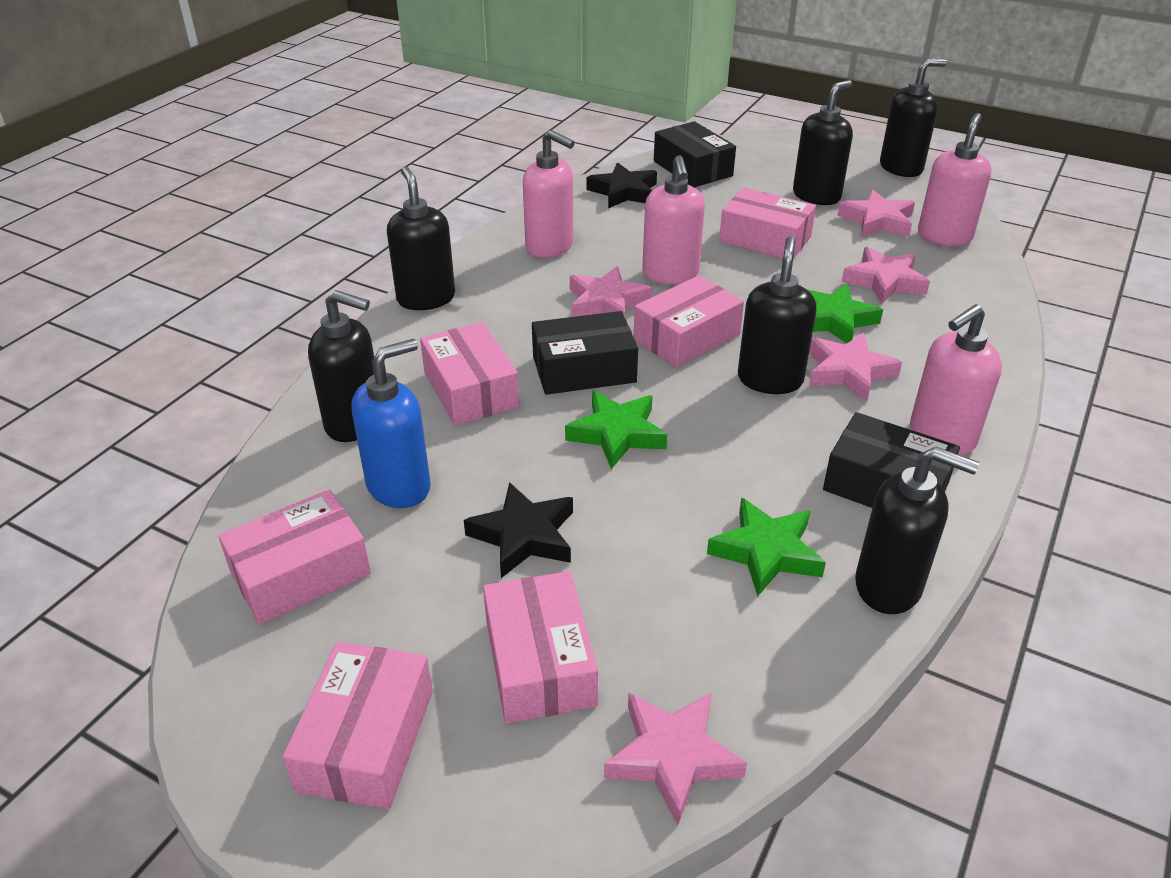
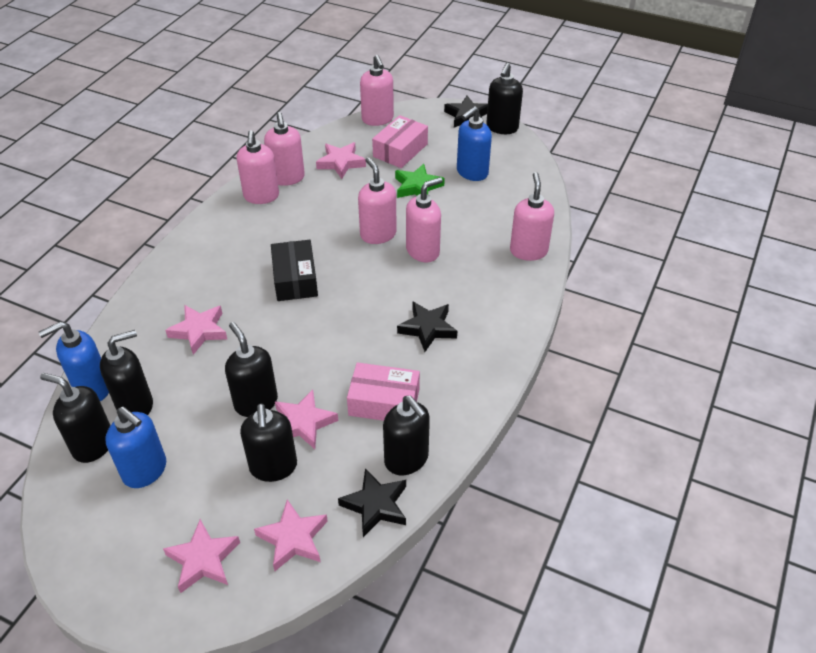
black box: [532,311,638,395] [654,121,736,187] [823,412,960,508] = 3 -> [271,240,318,301] = 1
black star: [464,482,573,578] [587,162,657,208] = 2 -> [338,468,406,537] [397,301,457,352] [444,96,488,127] = 3
blue soap dispenser: [352,339,431,508] = 1 -> [38,322,109,401] [105,407,166,488] [457,106,492,181] = 3
green star: [565,391,667,469] [707,498,826,596] [807,284,883,343] = 3 -> [395,164,445,198] = 1
pink box: [218,490,371,624] [283,641,433,809] [420,322,520,425] [483,571,598,724] [633,275,744,368] [719,188,816,259] = 6 -> [347,362,420,421] [372,115,428,168] = 2
pink soap dispenser: [523,130,575,258] [642,155,705,284] [910,304,1002,455] [918,113,991,246] = 4 -> [237,130,279,204] [264,112,305,186] [358,157,397,244] [360,55,394,126] [406,177,443,262] [510,172,554,261] = 6

